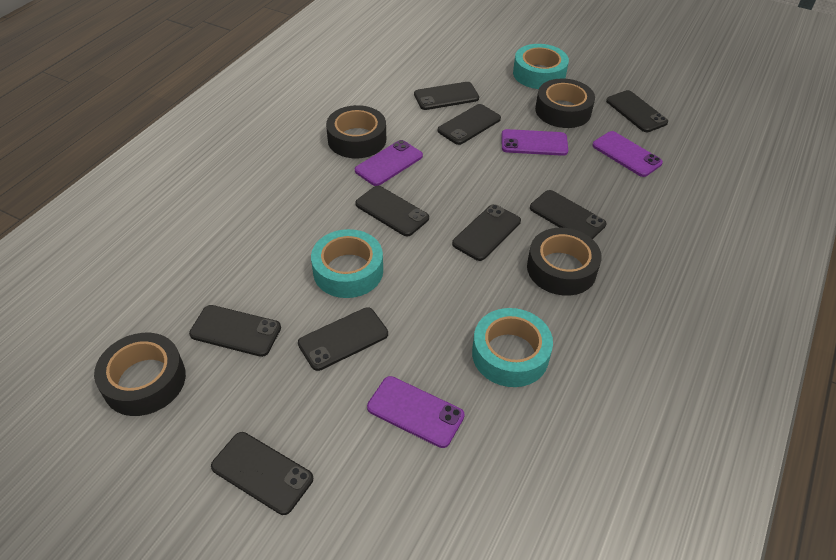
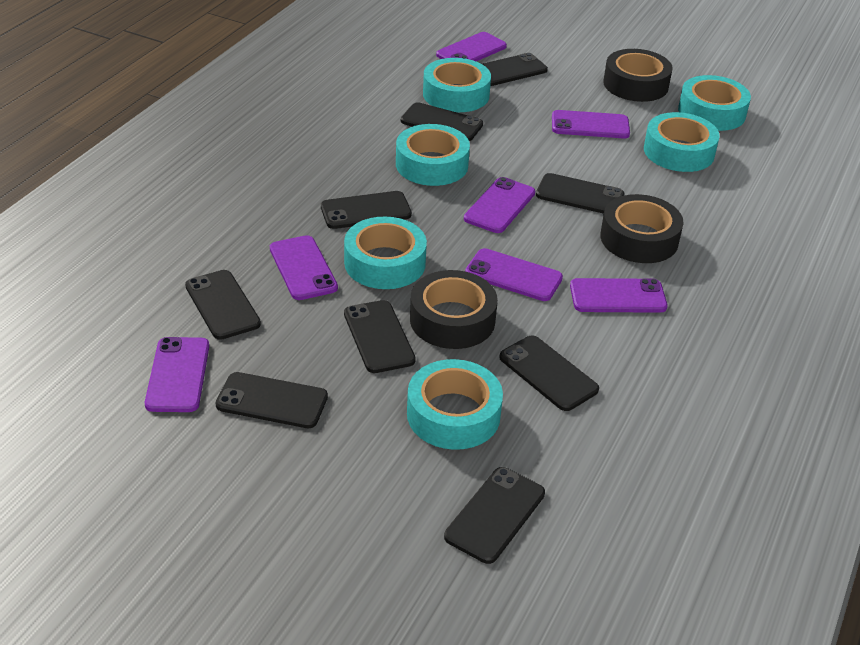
black tape: [94,333,186,416] [326,105,386,158] [527,228,602,296] [535,78,595,128] = 4 -> [410,270,498,349] [600,194,684,263] [603,49,673,102] = 3
purple phone: [355,140,423,186] [367,376,465,448] [502,129,568,156] [592,131,663,177] = 4 -> [145,337,209,412] [270,235,338,300] [436,32,507,61] [464,177,535,233] [465,248,563,301] [552,110,630,138] [570,278,668,313] = 7
turquoise tape: [311,229,383,298] [472,308,553,387] [513,44,569,89] = 3 -> [344,217,427,289] [396,124,470,186] [407,359,503,450] [423,58,491,112] [644,112,720,172] [678,75,751,131] = 6

